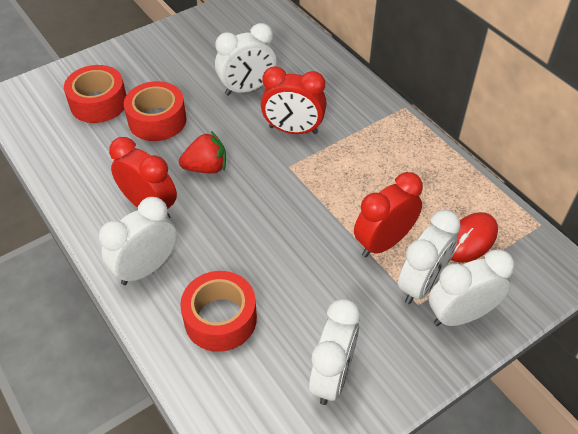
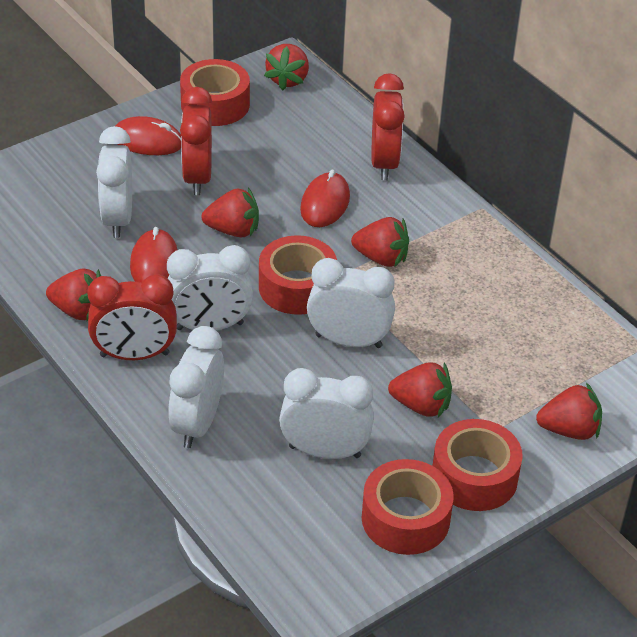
red mouse: [451,212,498,263] = 1 -> [116,116,181,155] [130,227,177,282] [300,170,350,227] = 3
red strawberry: [179,131,226,174] = 1 -> [46,269,101,321] [201,188,259,237] [264,44,309,90] [351,217,409,267] [388,362,452,418] [536,382,602,440] = 6
red tape: [64,65,126,123] [124,81,187,141] [180,271,257,352] = 3 -> [180,59,250,126] [259,235,337,315] [362,459,454,555] [432,419,523,511] = 4

